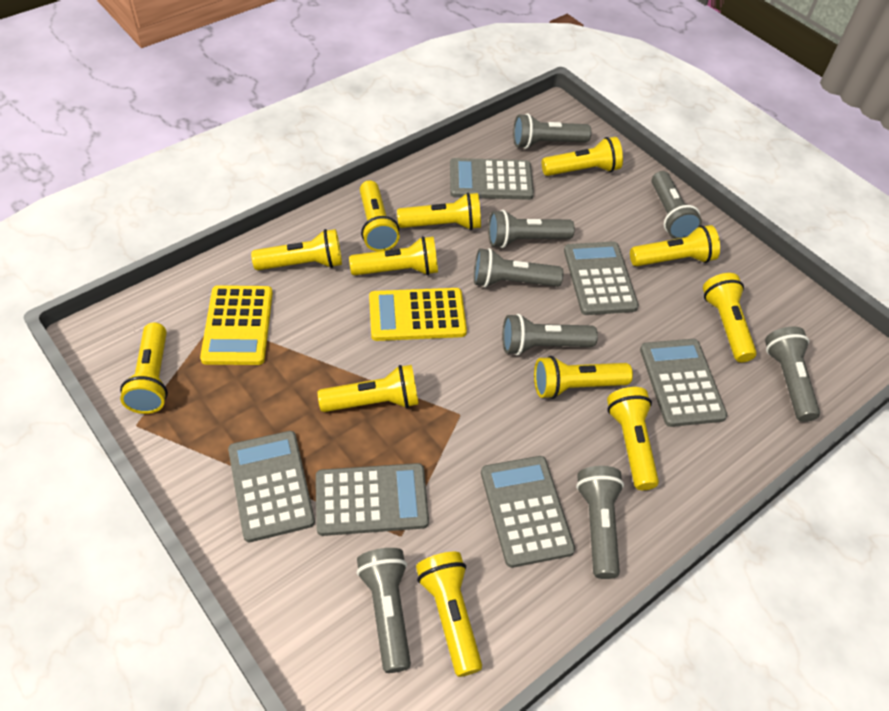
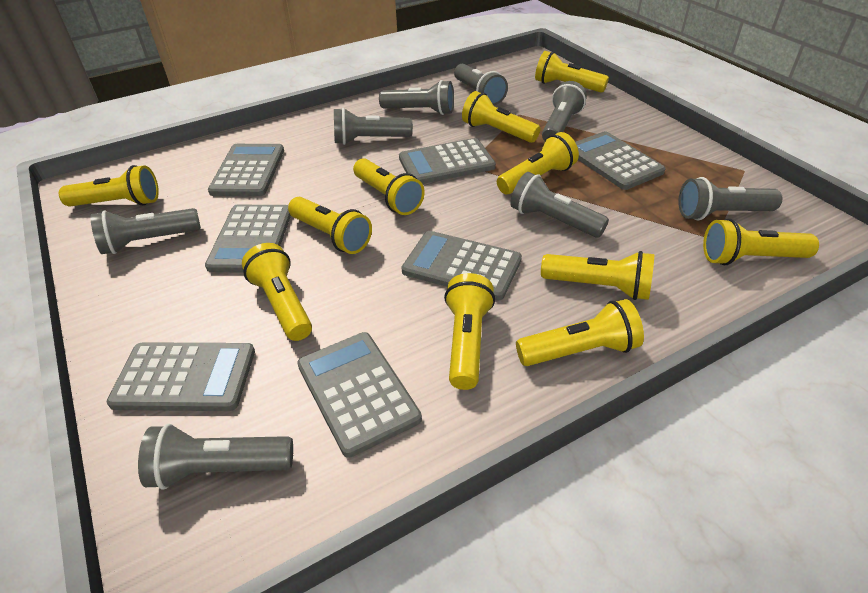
grey calculator: [228,431,315,542] [316,463,429,536] [450,158,534,200] [481,456,575,568] [564,241,639,315] [640,339,727,427] = 6 -> [107,342,255,411] [205,205,291,273] [208,144,284,196] [297,332,422,458] [399,138,496,184] [402,231,522,300] [575,131,666,190] = 7
yellow calculator: [200,285,273,365] [369,288,467,341] = 2 -> none = 0
yellow flashlight: [120,323,168,414] [251,229,342,270] [318,365,419,412] [349,236,438,276] [360,180,399,252] [397,192,481,230] [416,552,482,677] [534,356,633,399] [542,137,623,176] [607,387,659,490] [630,225,720,266] [703,273,757,362] = 12 -> [59,165,159,207] [242,243,312,341] [288,197,372,254] [353,158,425,215] [444,273,495,390] [462,91,541,143] [497,132,579,194] [516,299,644,366] [535,51,609,92] [541,251,654,300] [703,218,819,265] = 11

